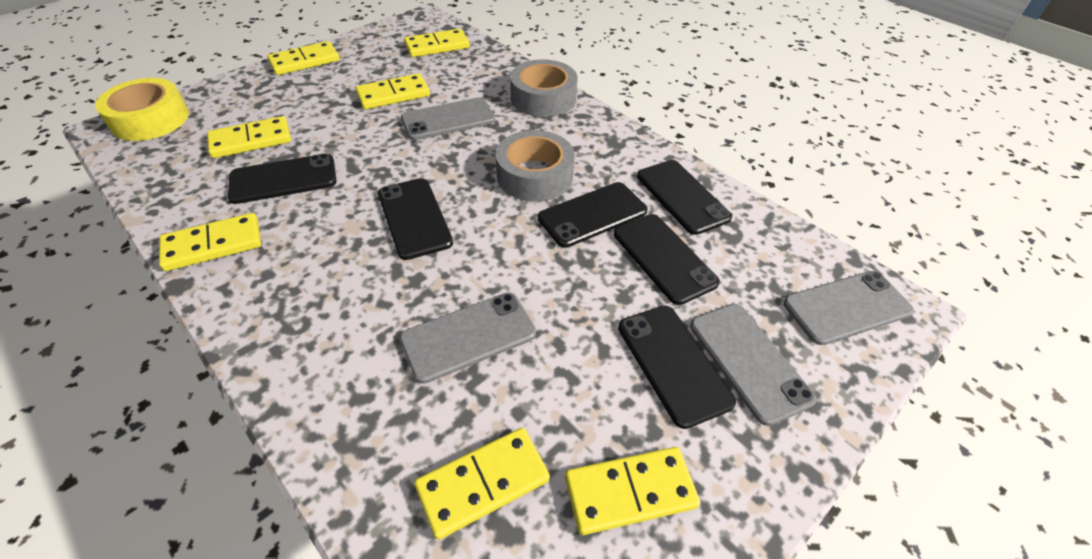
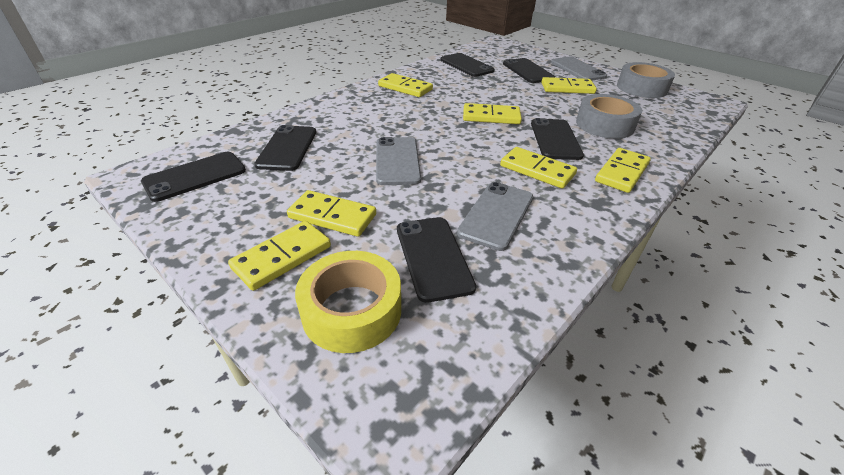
grey phone: [399,292,536,384] [401,97,495,140] [690,304,816,426] [783,271,914,345] = 4 -> [376,137,421,185] [457,182,533,251] [551,57,607,80] = 3

